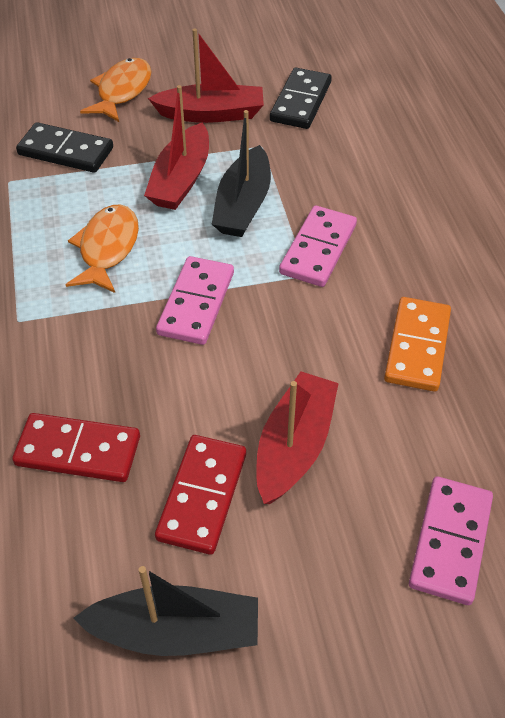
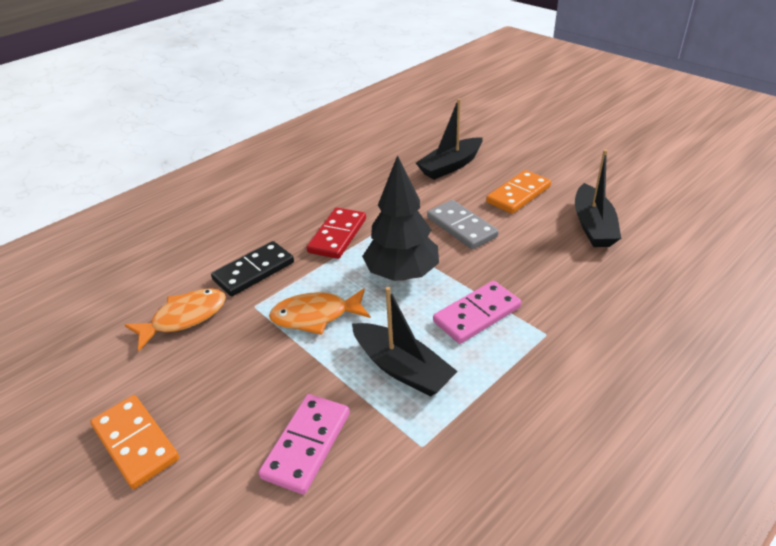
black boat: [73,566,258,656] [212,110,271,237] = 2 -> [352,287,458,397] [416,98,483,180] [575,149,621,247] = 3
black domino: [16,122,113,173] [270,68,332,129] = 2 -> [211,241,294,296] = 1
black tree: none = 0 -> [362,155,439,281] = 1
grey domino: none = 0 -> [427,200,499,249] = 1
orange domino: [384,297,451,392] = 1 -> [90,395,179,489] [486,170,551,214] = 2
pink domino: [156,256,234,345] [279,205,357,287] [409,476,493,605] = 3 -> [259,394,350,495] [433,281,521,344] = 2
red boat: [144,85,209,210] [148,29,264,123] [256,371,339,504] = 3 -> none = 0
red domino: [12,413,140,482] [155,435,246,555] = 2 -> [306,207,366,259] = 1

